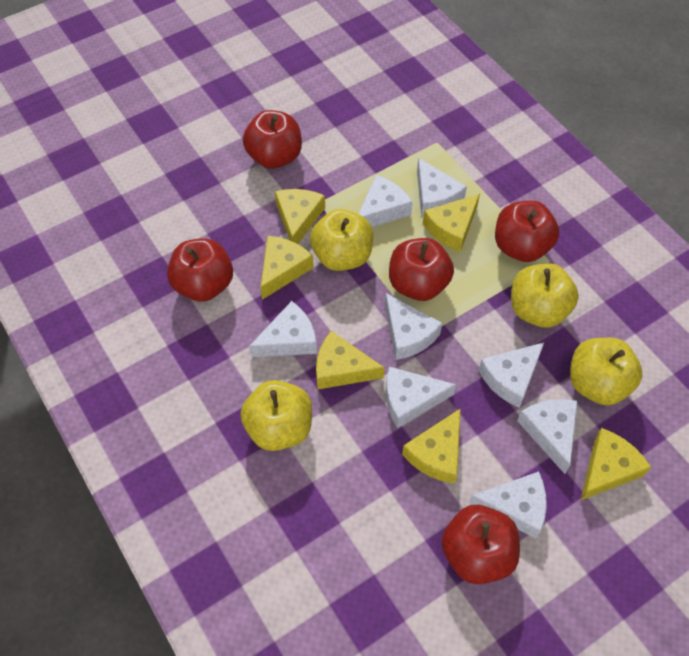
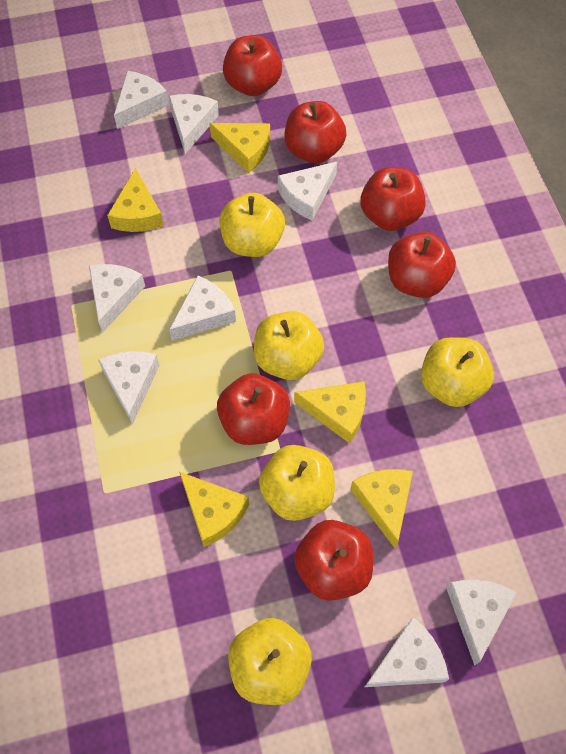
red apple: [167,239,233,302] [243,110,302,169] [389,238,454,301] [441,505,520,584] [495,201,559,262] = 5 -> [217,373,290,445] [223,35,282,96] [285,101,346,163] [294,520,373,601] [361,167,426,231] [388,232,456,298] = 6
yellow apple: [241,380,312,451] [310,209,373,271] [511,263,579,328] [570,338,643,405] = 4 -> [220,193,285,257] [228,618,312,705] [254,311,324,380] [259,445,335,521] [421,337,494,407] = 5
yellow cheese: [260,236,314,300] [275,189,325,244] [316,331,385,389] [402,408,461,484] [423,194,480,252] [581,428,651,500] = 6 -> [107,168,164,232] [179,472,249,547] [209,123,270,173] [294,381,366,443] [350,469,413,548] = 5

